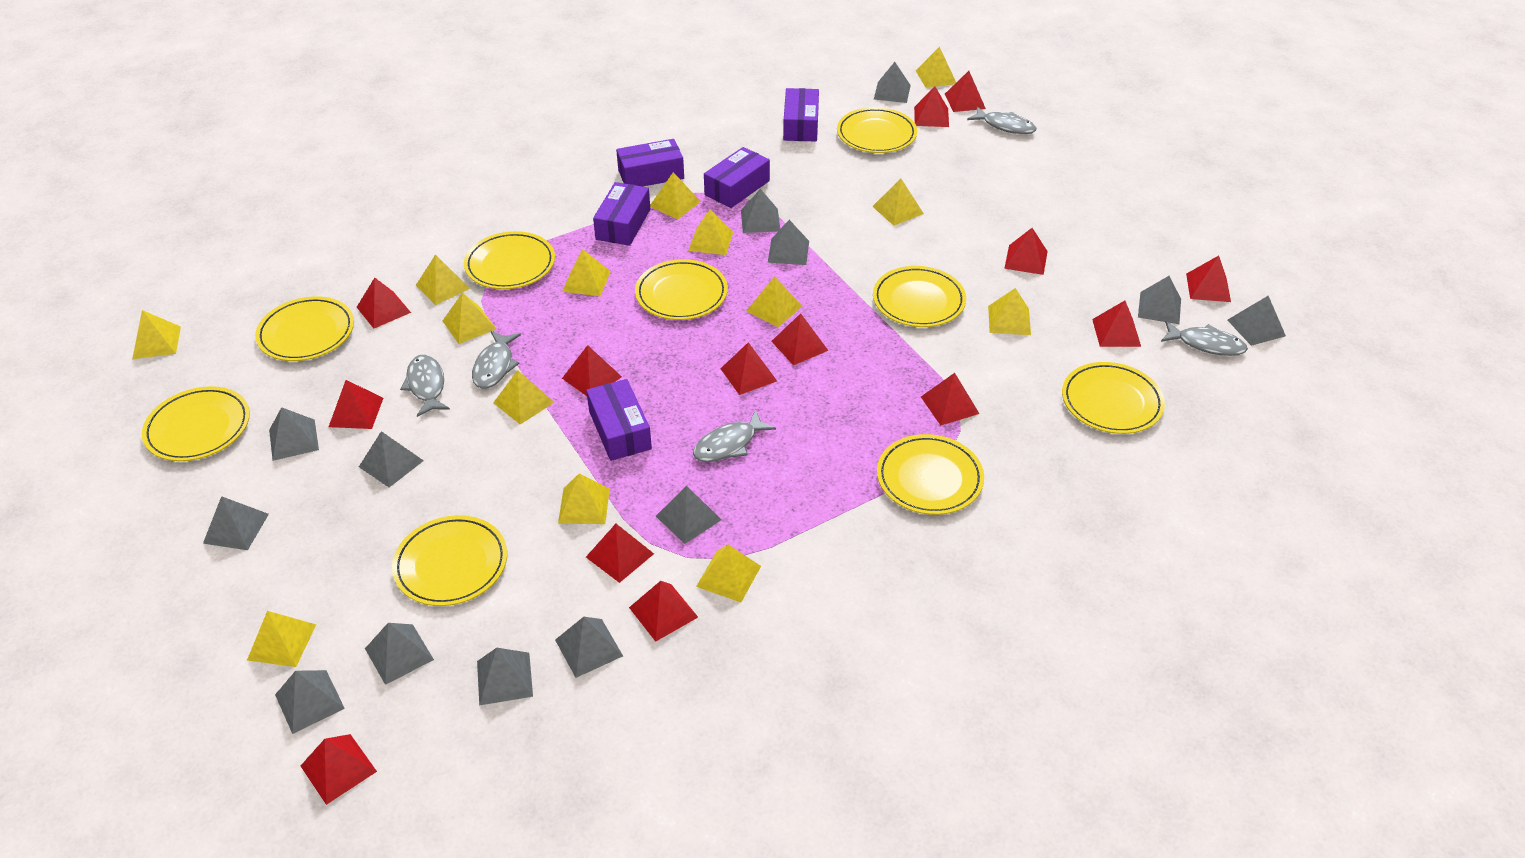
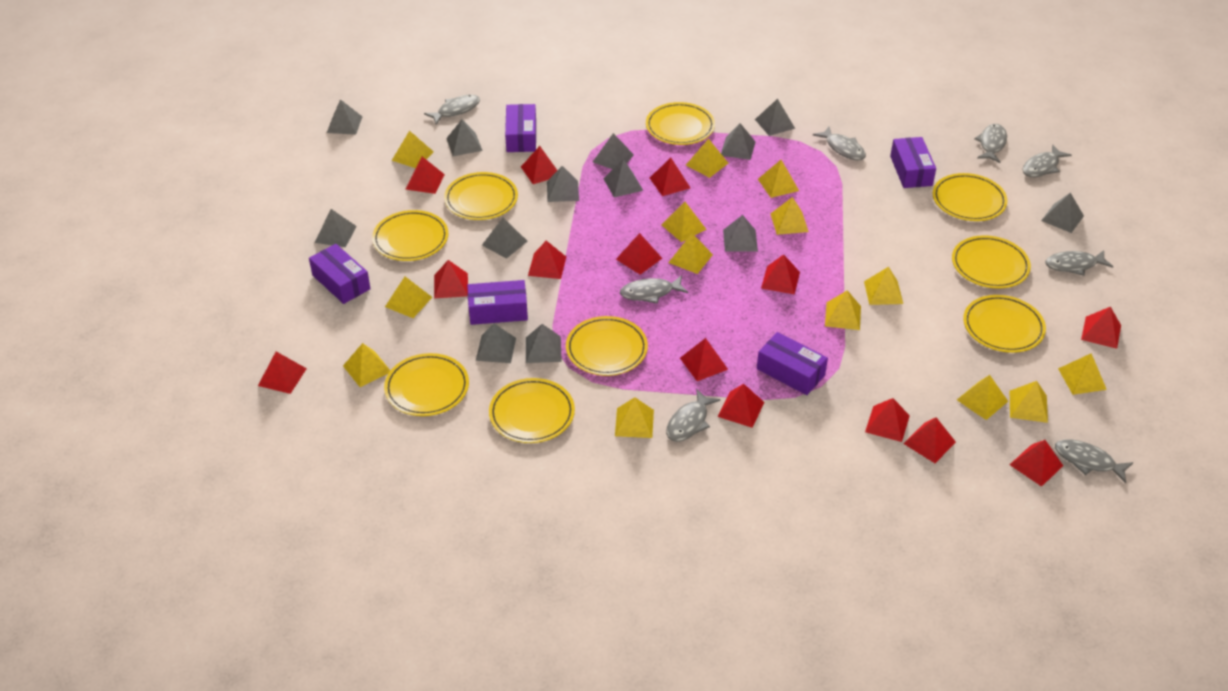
grey fish: [400,355,450,417] [472,331,521,389] [693,410,776,462] [967,106,1036,134] [1161,321,1248,356] = 5 -> [424,94,480,125] [620,275,688,304] [666,389,720,442] [813,127,866,161] [974,124,1007,163] [1022,145,1072,177] [1045,250,1114,276] [1055,439,1133,483] = 8

